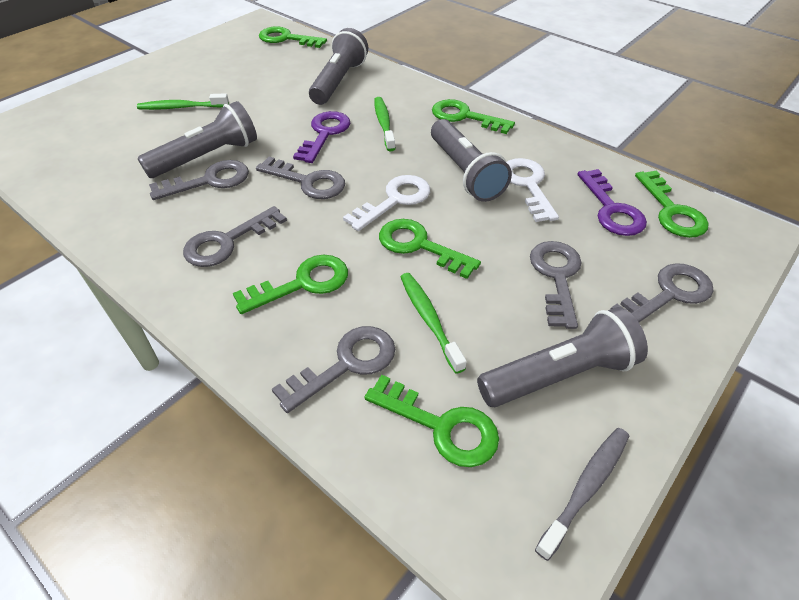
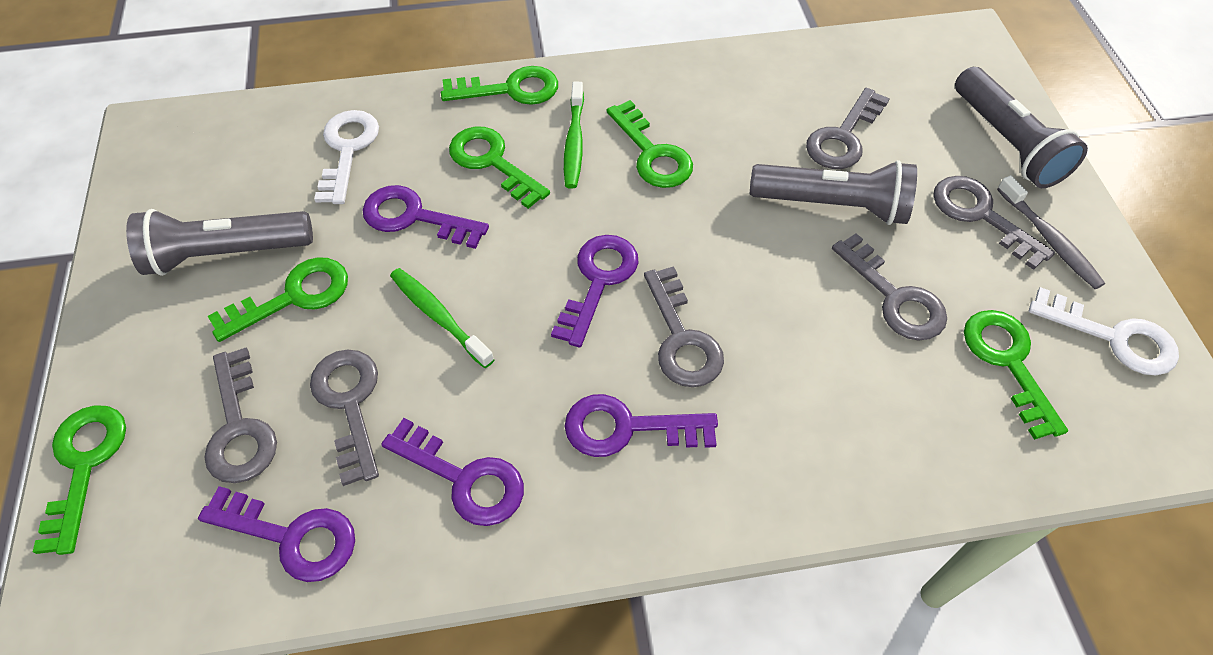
green toothbrush: [137,93,229,110] [374,97,396,151] [401,273,467,374] = 3 -> [390,268,495,368] [564,82,584,189] = 2
grey flashlight: [138,101,257,178] [309,28,368,105] [431,119,512,202] [477,307,648,407] = 4 -> [126,209,313,276] [750,160,917,225] [955,67,1088,188] = 3
purple key: [293,111,350,163] [578,169,647,236] = 2 -> [198,486,355,582] [363,185,489,249] [381,418,524,526] [551,235,639,347] [565,394,718,457] = 5

